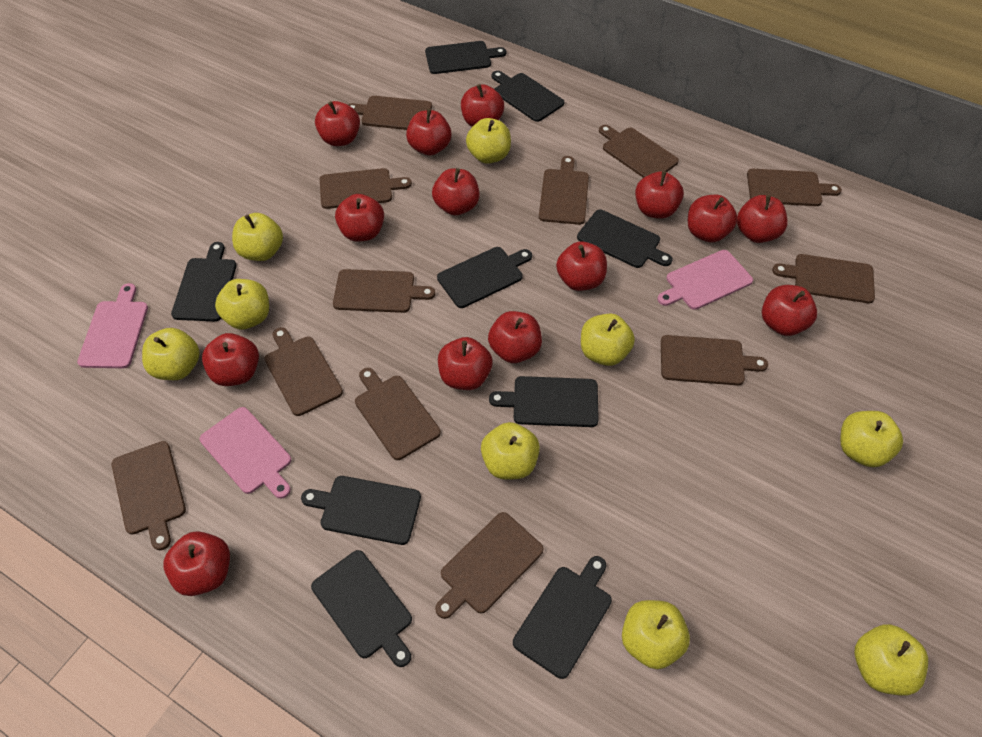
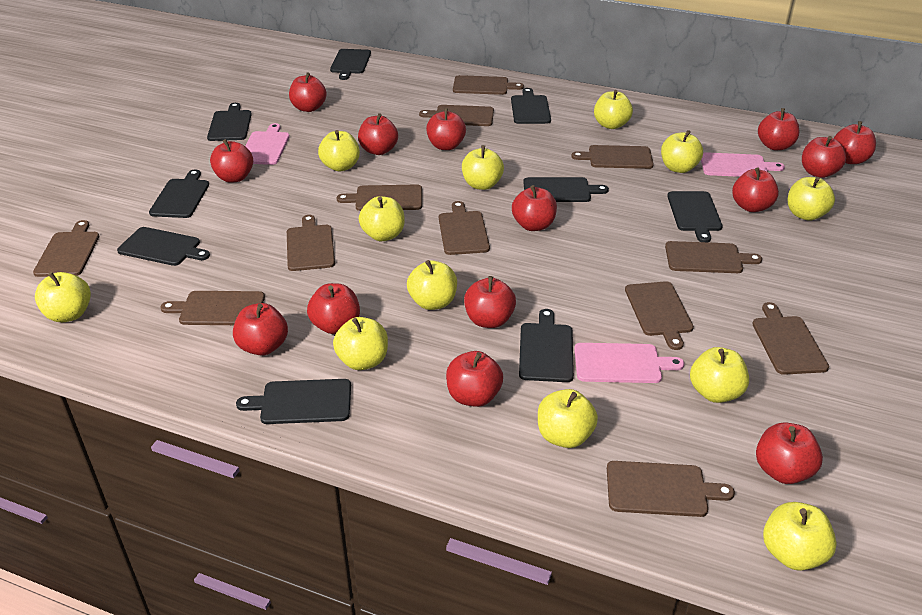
yellow apple: [142,328,200,380] [215,279,269,330] [232,213,283,261] [466,118,511,164] [481,422,540,480] [581,314,635,366] [622,600,690,669] [840,411,903,467] [855,624,928,695] = 9 -> [35,272,91,322] [318,130,360,171] [333,317,388,370] [359,196,405,241] [407,260,457,310] [462,145,504,190] [538,389,598,448] [594,90,633,129] [661,130,703,173] [690,347,749,403] [763,502,837,571] [788,177,835,221] = 12

